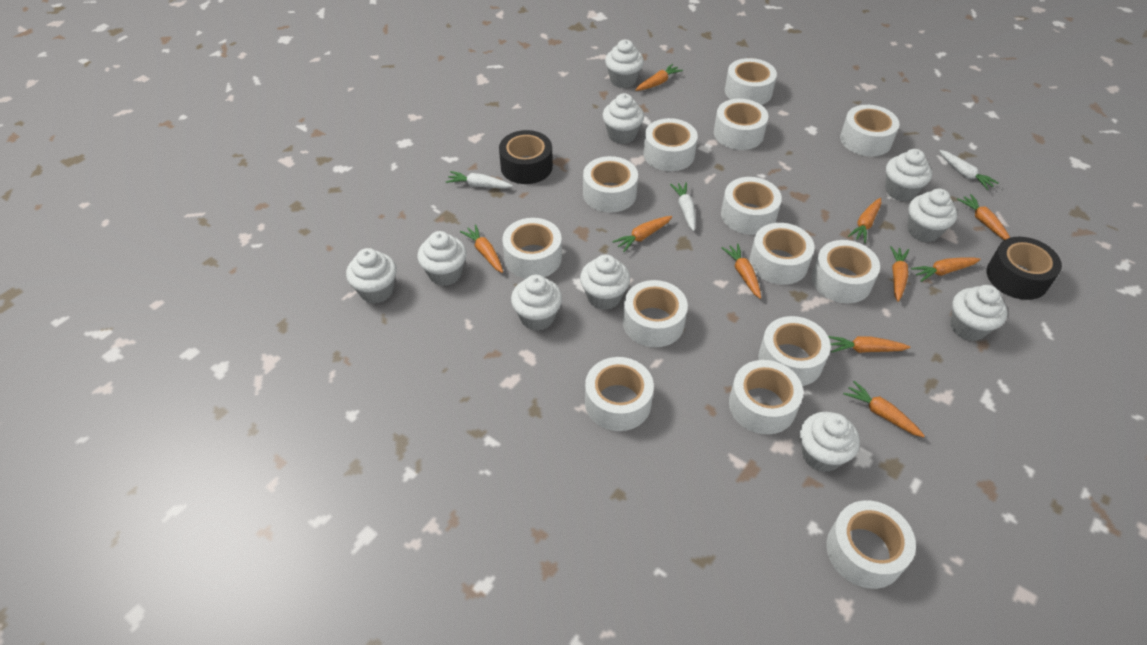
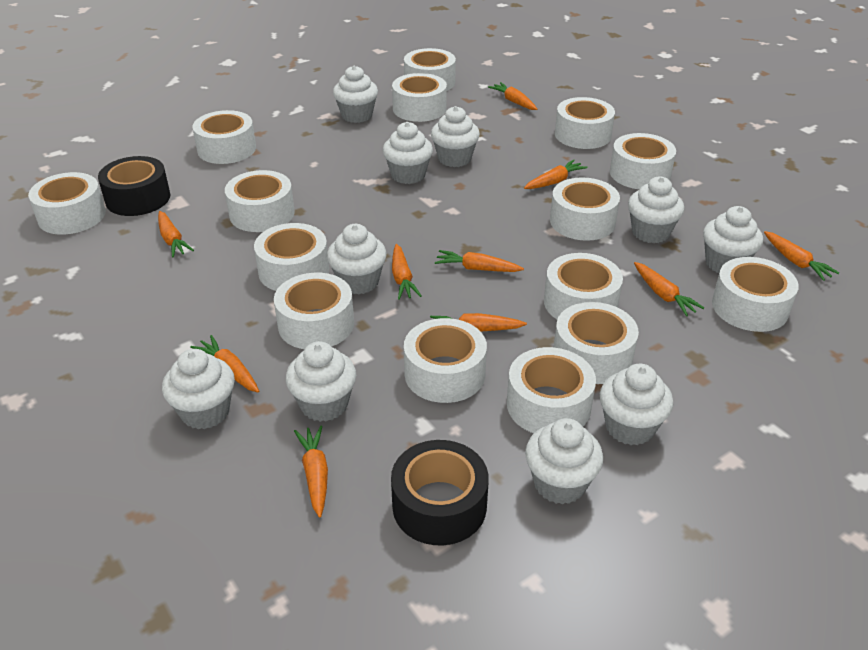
white carrot: [446,171,513,188] [670,182,695,231] [939,150,998,190] = 3 -> none = 0
white tape: [502,218,562,279] [583,156,638,213] [585,357,654,431] [623,280,688,347] [643,118,698,171] [714,99,768,150] [721,177,782,235] [725,58,777,105] [729,360,803,434] [750,223,815,285] [758,316,831,386] [812,240,880,303] [827,500,916,589] [840,105,899,156] = 14 -> [28,172,106,235] [192,110,256,164] [225,170,295,232] [254,223,329,291] [274,273,354,349] [392,73,447,122] [404,48,456,91] [404,318,487,403] [507,347,596,433] [544,253,623,319] [550,177,620,241] [554,302,639,384] [555,97,615,149] [610,133,676,189] [712,257,799,332] = 15

